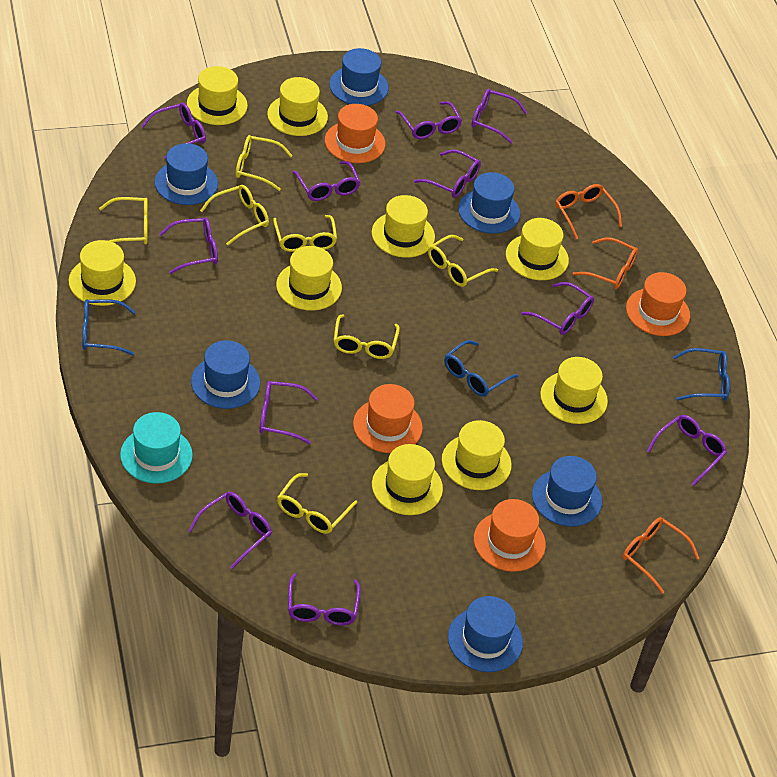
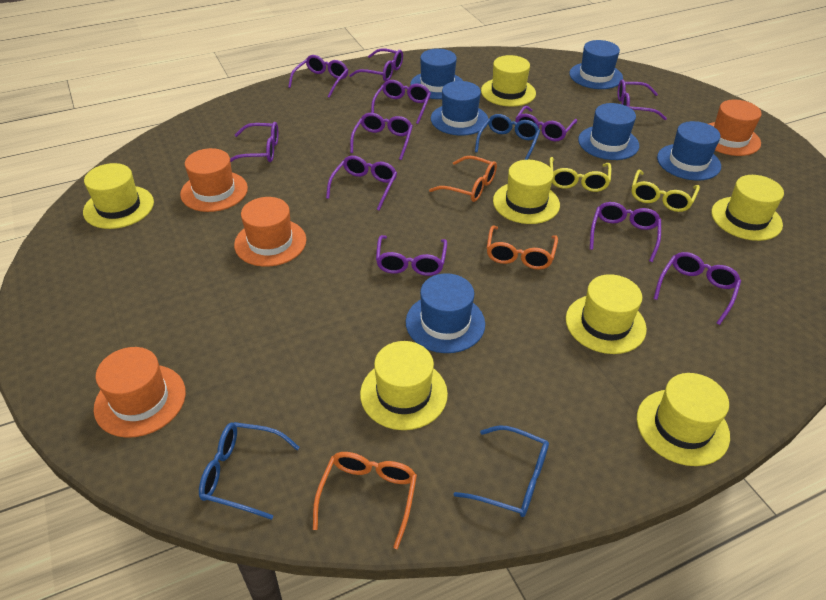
turquoise hat: [120,412,193,484] = 1 -> none = 0
yellow glasses: [99,197,148,245] [200,185,269,245] [236,135,293,191] [273,215,337,252] [277,473,358,534] [334,314,400,359] [428,235,498,287] = 7 -> [550,157,611,192] [632,170,700,212] = 2
yellow hat: [69,240,136,306] [187,66,248,125] [267,77,328,136] [276,246,342,311] [372,195,435,258] [372,444,443,515] [442,420,512,490] [506,218,569,280] [540,357,608,424] = 9 -> [83,163,154,229] [360,341,448,430] [481,55,536,107] [493,160,560,224] [566,274,647,354] [637,373,730,466] [711,175,784,241] = 7

